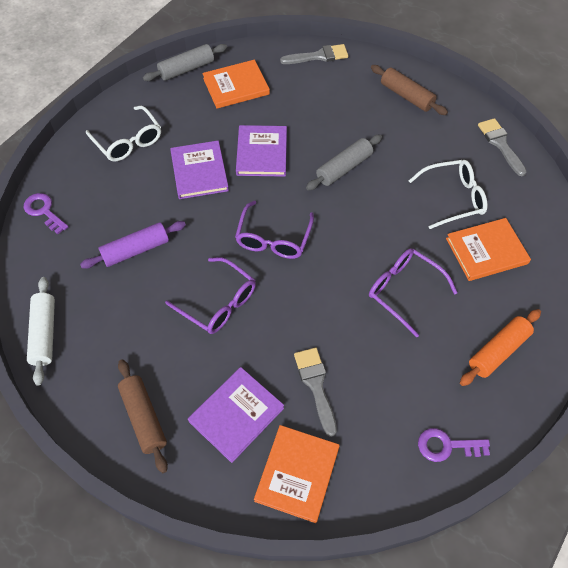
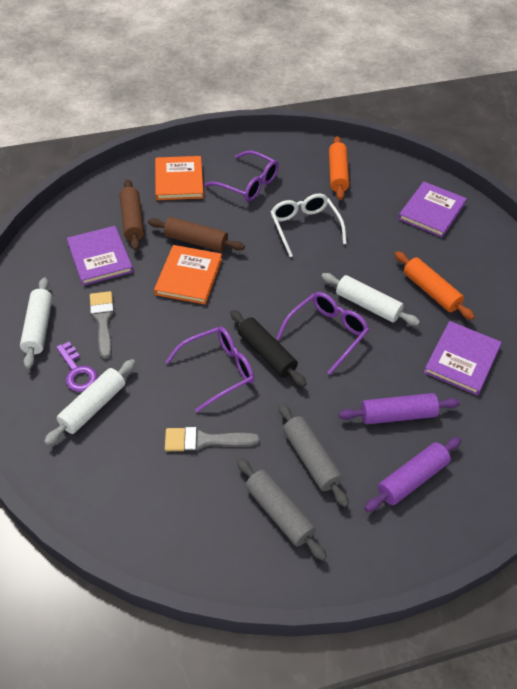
black rolling pin: none = 0 -> [230,310,307,387] = 1
grey brush: [280,44,348,64] [294,348,337,437] [478,118,527,176] = 3 -> [90,291,114,360] [165,427,260,452] = 2
orange book: [202,60,270,109] [254,425,340,523] [446,218,531,281] = 3 -> [154,245,222,304] [155,156,204,200] = 2
orange rolling pin: [460,309,541,386] = 1 -> [329,136,349,200] [395,251,475,320] = 2
purple key: [24,193,69,234] [418,428,490,462] = 2 -> [56,342,98,392] = 1
purple rolling pin: [80,221,186,269] = 1 -> [339,393,460,425] [365,437,462,512] = 2
white glasses: [86,106,161,162] [409,160,488,229] = 2 -> [271,193,347,257] = 1
white rolling pin: [27,277,55,386] = 1 -> [20,277,53,369] [44,359,135,445] [321,273,420,325] = 3

